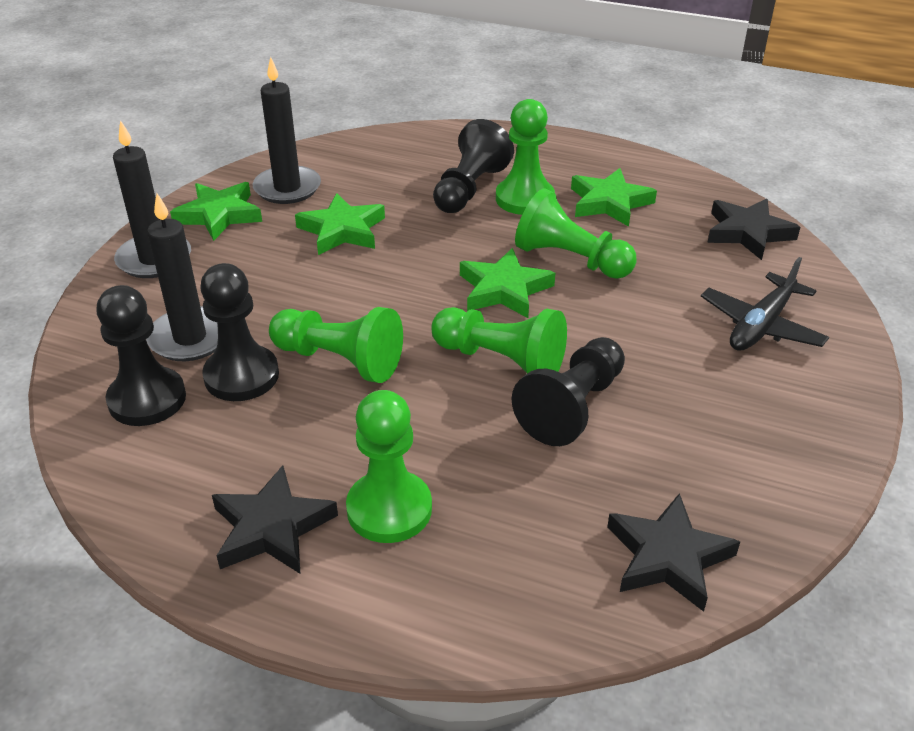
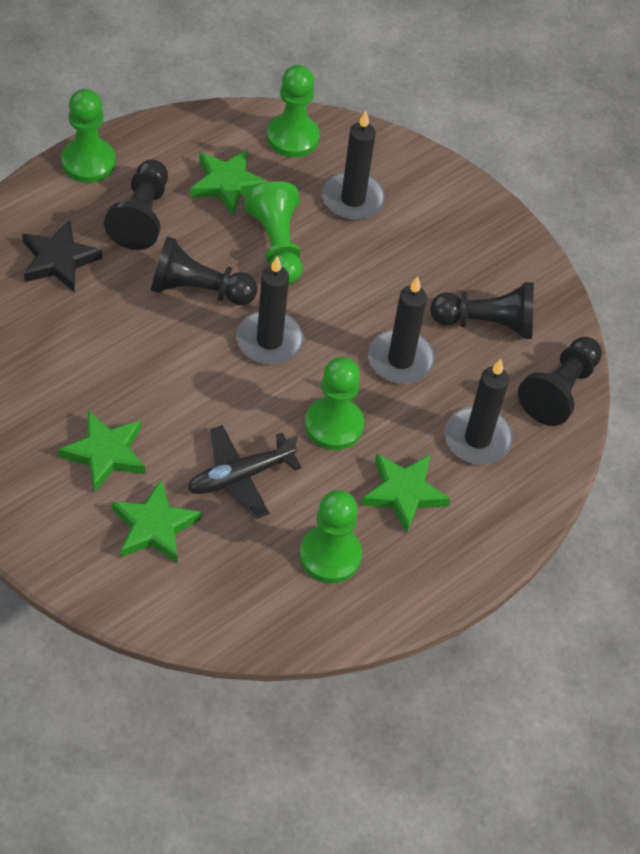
black candle: [113,120,191,278] [146,193,218,361] [253,57,321,204] = 3 -> [237,256,303,364] [322,111,385,220] [368,276,435,384] [445,359,513,464] = 4
black star: [212,465,338,574] [607,493,740,612] [707,199,800,260] = 3 -> [22,220,102,292] = 1

